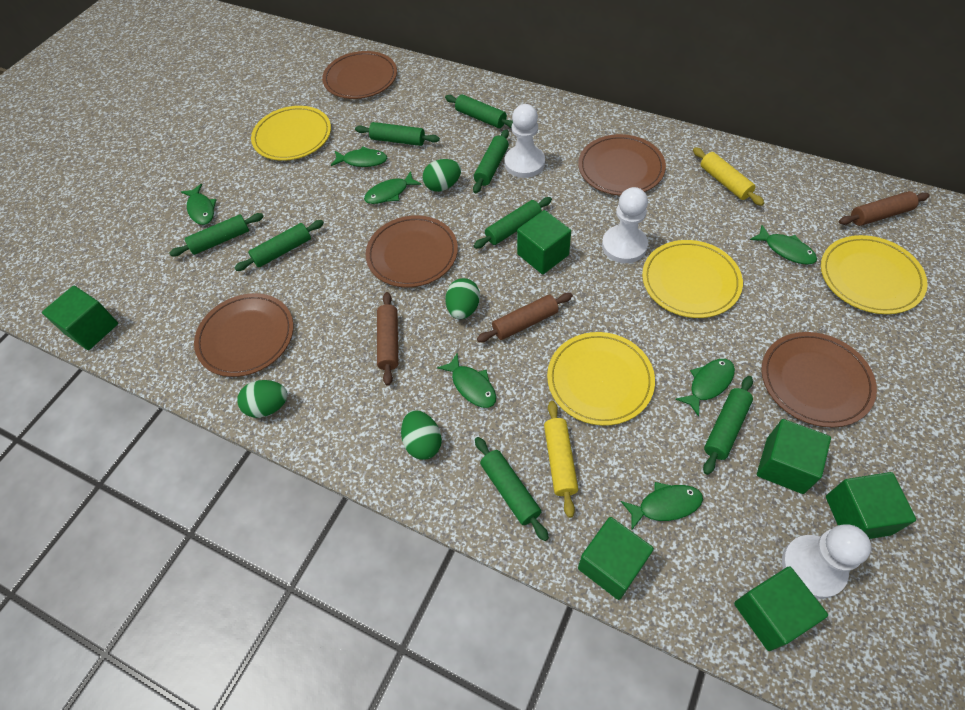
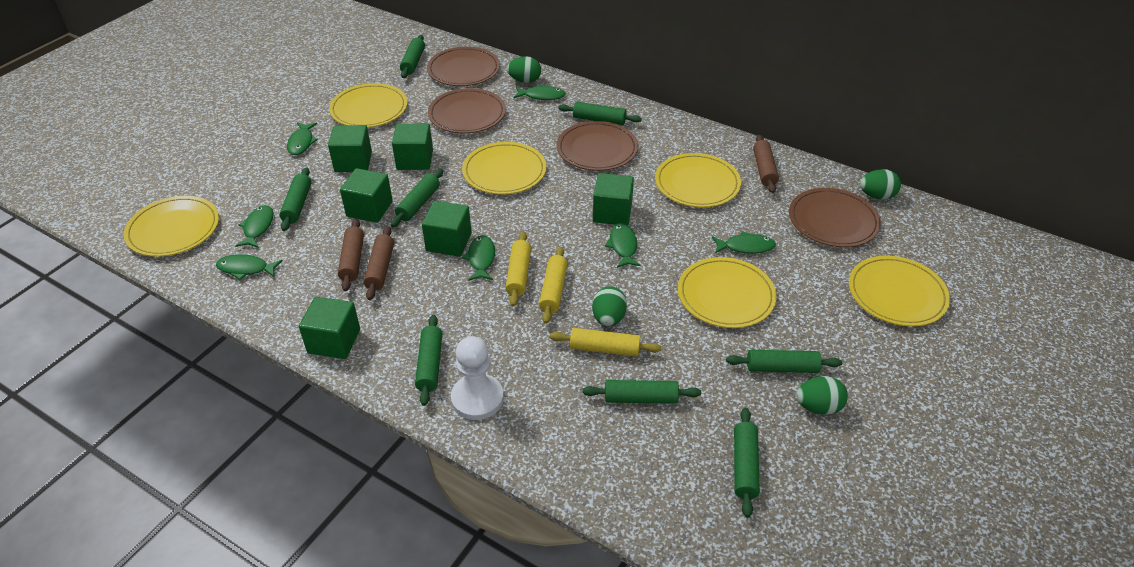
brown plate: [194,293,294,377] [322,51,397,99] [366,215,458,287] [578,134,666,196] [762,332,877,427] = 5 -> [427,46,500,86] [428,88,506,133] [557,121,638,171] [789,188,881,247] = 4
white pawn: [504,104,545,178] [602,187,648,263] [782,524,871,599] = 3 -> [451,336,504,420] = 1
yellow plate: [251,106,331,161] [547,332,655,426] [642,240,743,318] [821,235,928,314] = 4 -> [124,196,219,257] [329,83,407,128] [462,142,547,195] [655,153,741,207] [678,257,777,328] [849,256,950,326] = 6
yellow rolling pin: [544,401,578,518] [693,147,764,206] = 2 -> [505,232,531,307] [539,247,568,324] [549,328,662,357] = 3

